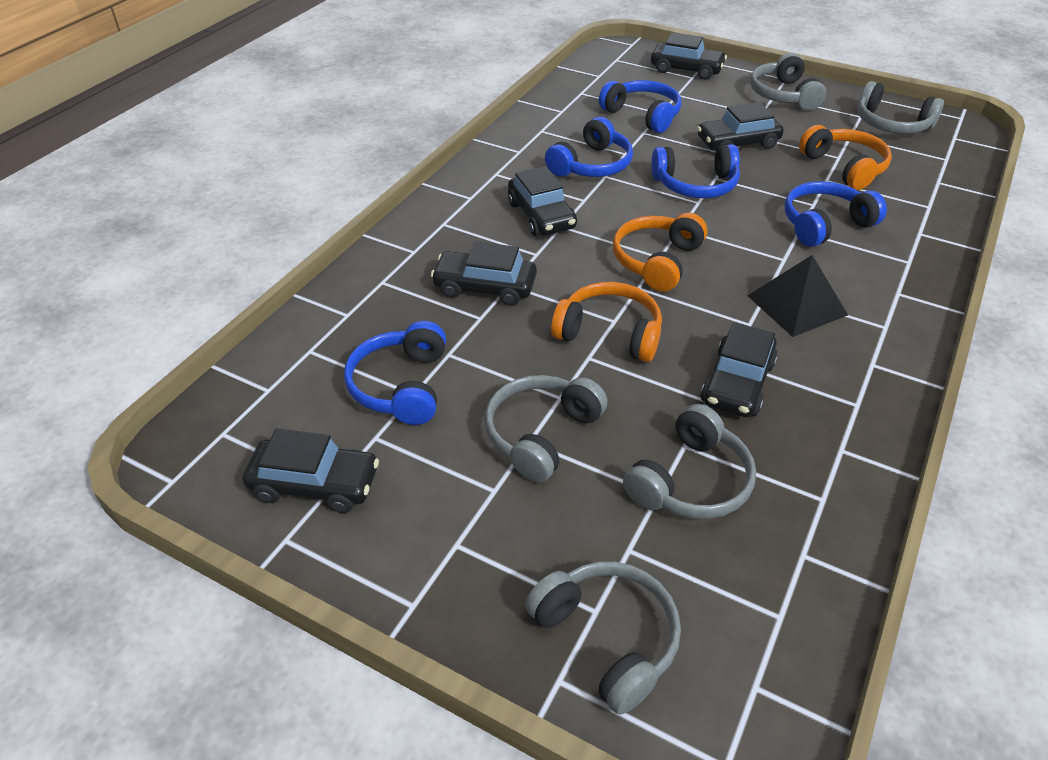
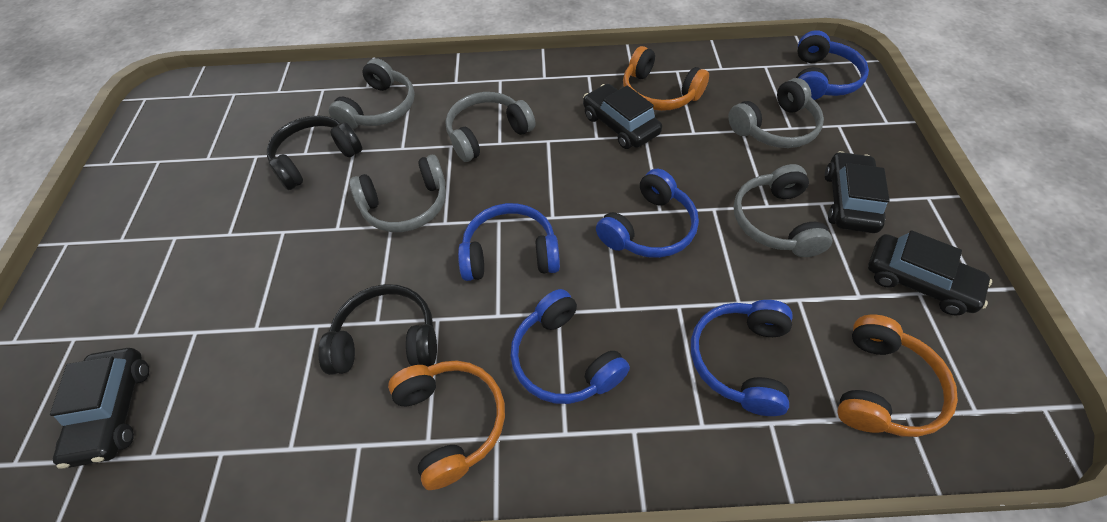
black car: [243,429,379,513] [431,242,537,306] [508,166,577,236] [651,32,727,80] [697,102,784,150] [701,322,778,417] = 6 -> [50,348,149,468] [583,84,662,149] [825,151,890,233] [868,230,992,316] = 4
black headphones: none = 0 -> [267,116,362,190] [318,284,437,375] = 2
black pyramid: [748,255,848,337] = 1 -> none = 0

